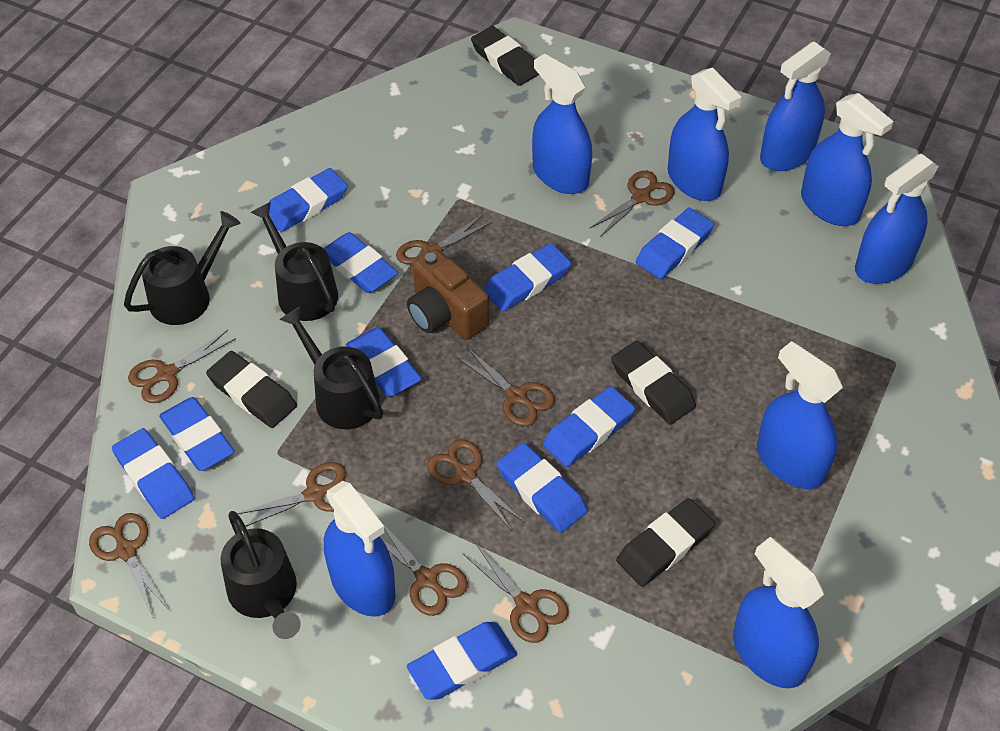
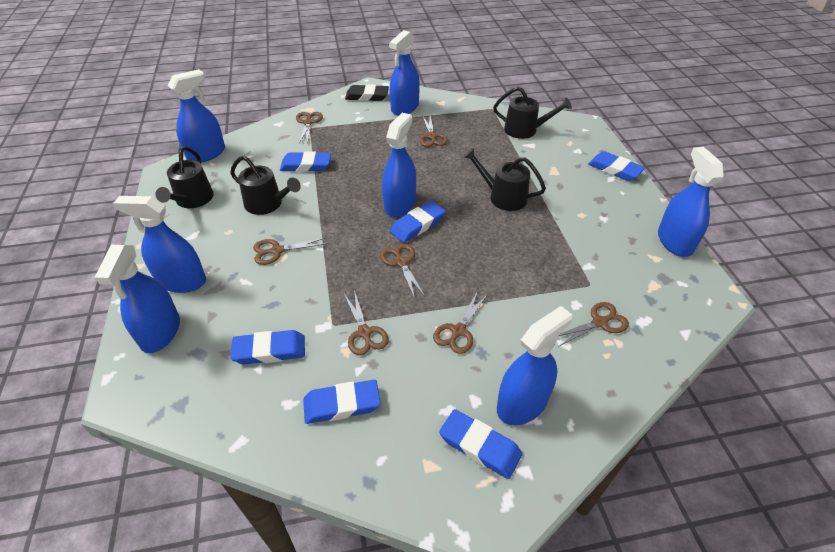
black eraser: [206,351,297,428] [471,26,539,86] [611,341,696,424] [616,498,715,587] = 4 -> [345,84,389,101] = 1
blue eraser: [112,428,194,519] [159,397,234,471] [269,168,348,232] [323,232,398,293] [346,327,422,397] [407,622,517,700] [484,243,571,311] [497,443,588,533] [543,386,635,467] [636,208,714,279] = 10 -> [230,330,305,364] [280,151,331,172] [303,380,380,424] [390,201,446,243] [439,409,522,479] [588,151,645,181] = 6
blue spray bottle: [324,481,396,617] [532,53,592,194] [667,67,741,201] [733,537,824,688] [757,341,843,489] [760,42,831,171] [801,93,893,226] [855,154,939,284] = 8 -> [95,245,180,353] [113,196,206,293] [168,69,225,163] [382,113,416,217] [389,30,420,116] [497,306,572,425] [658,147,724,257] = 7
brown camera: [407,249,489,340] = 1 -> none = 0
brown scissors: [89,513,169,618] [128,330,236,403] [237,462,346,527] [381,522,468,616] [396,215,492,275] [427,439,525,531] [456,347,555,426] [462,542,568,643] [589,171,675,237] = 9 -> [253,238,325,265] [296,112,323,144] [344,290,389,355] [380,244,425,299] [420,115,448,147] [433,291,488,354] [558,302,629,347] = 7

